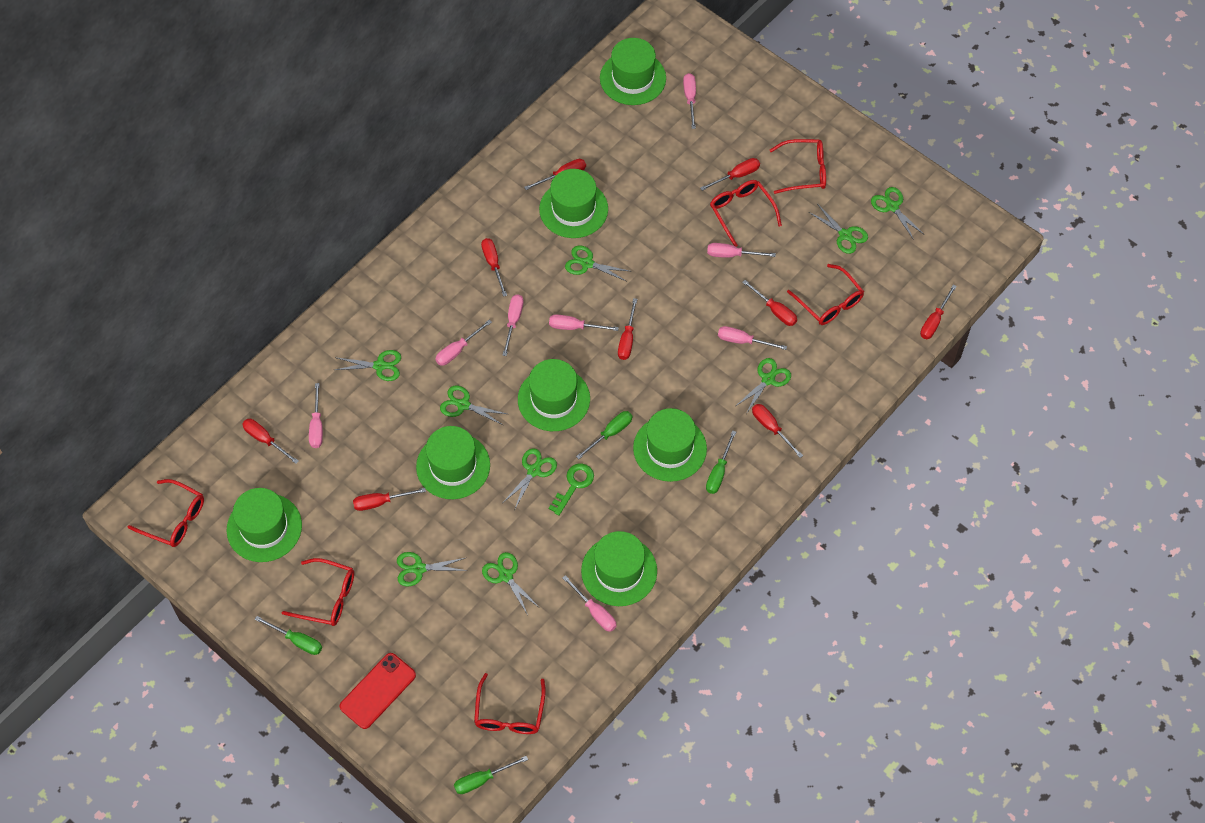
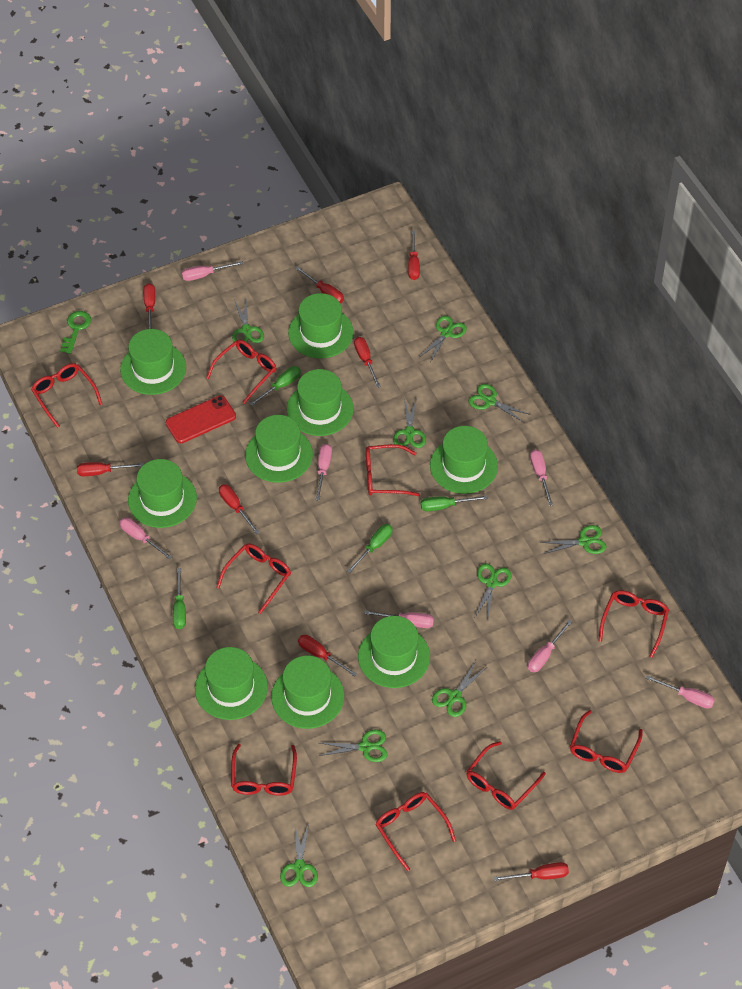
green hat: [227,488,302,562] [416,426,490,499] [518,359,590,431] [539,169,608,238] [581,531,657,606] [600,38,666,105] [633,408,707,482] = 7 -> [120,329,186,395] [128,459,197,528] [195,647,268,720] [245,415,313,483] [271,656,344,729] [287,369,354,436] [288,293,354,359] [358,616,430,688] [430,426,498,494] = 9
pink screwdriver: [309,383,323,448] [435,320,492,366] [502,294,524,356] [549,314,619,331] [563,575,617,632] [683,73,696,129] [707,243,776,258] [718,326,787,350] = 8 -> [120,518,172,560] [181,261,243,281] [316,444,332,500] [364,610,434,628] [528,620,572,672] [530,449,553,506] [646,675,715,709] = 7
red glasses: [128,479,204,547] [282,558,354,626] [474,673,546,734] [710,180,782,247] [770,139,826,194] [787,264,864,325] = 6 -> [31,363,102,428] [206,340,276,404] [216,544,291,614] [231,744,297,796] [366,444,420,496] [375,792,456,871] [466,741,546,810] [570,710,643,773] [598,590,669,658] = 9
red screwdriver: [242,419,299,464] [353,488,426,511] [481,238,507,297] [524,159,586,190] [618,298,637,360] [700,158,760,191] [742,280,797,326] [752,404,803,458] [920,285,957,339] = 9 -> [77,462,144,476] [143,283,155,329] [219,484,259,534] [295,267,344,303] [298,635,357,677] [354,337,381,388] [408,230,420,280] [494,862,569,881] = 8

